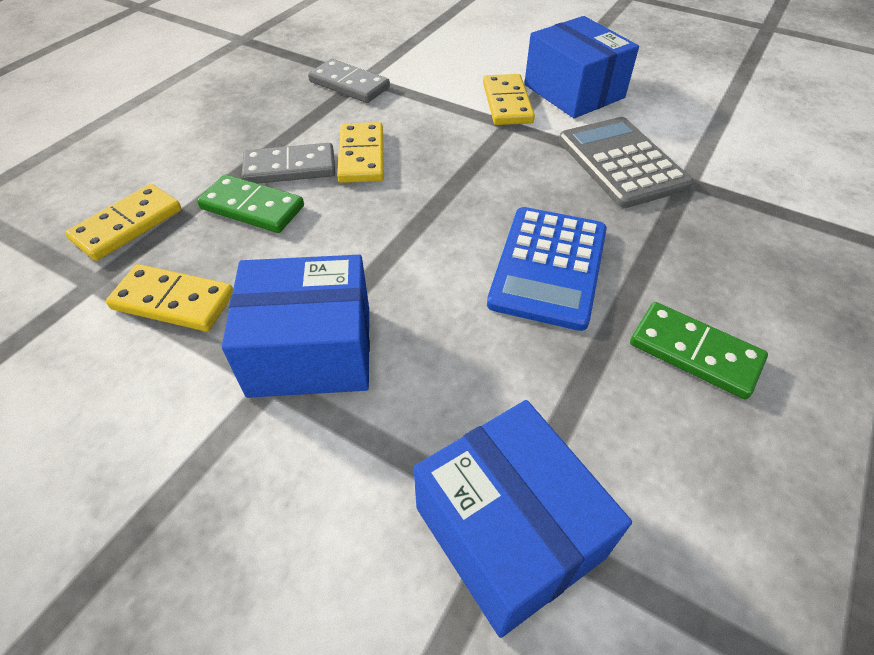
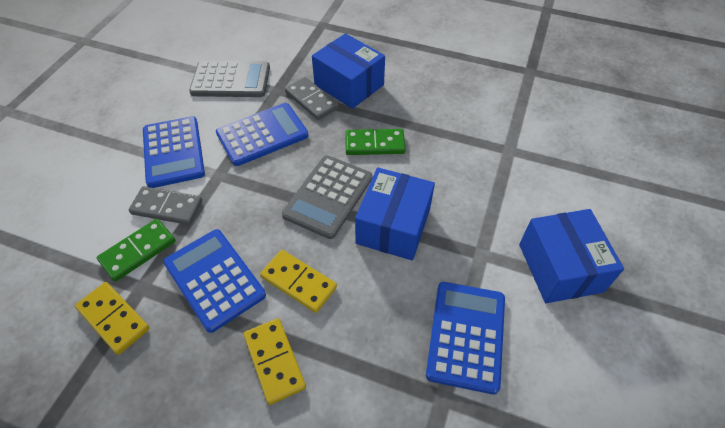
blue calculator: [487,207,607,331] = 1 -> [143,116,205,188] [163,229,266,333] [216,103,309,166] [426,282,505,394] = 4
grey calculator: [559,117,693,208] = 1 -> [189,61,270,97] [282,155,372,239] = 2
yellow domino: [65,184,181,261] [106,264,233,331] [337,122,384,183] [483,74,535,125] = 4 -> [75,282,150,355] [244,318,306,405] [260,250,337,313] = 3

